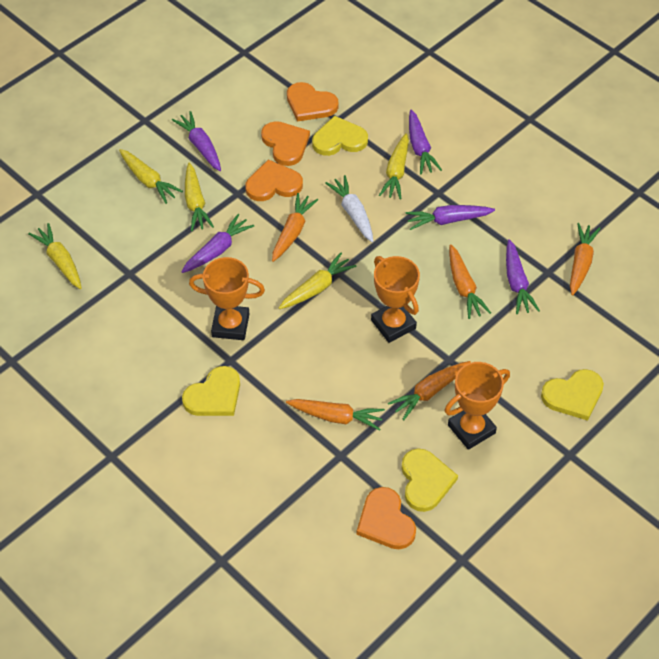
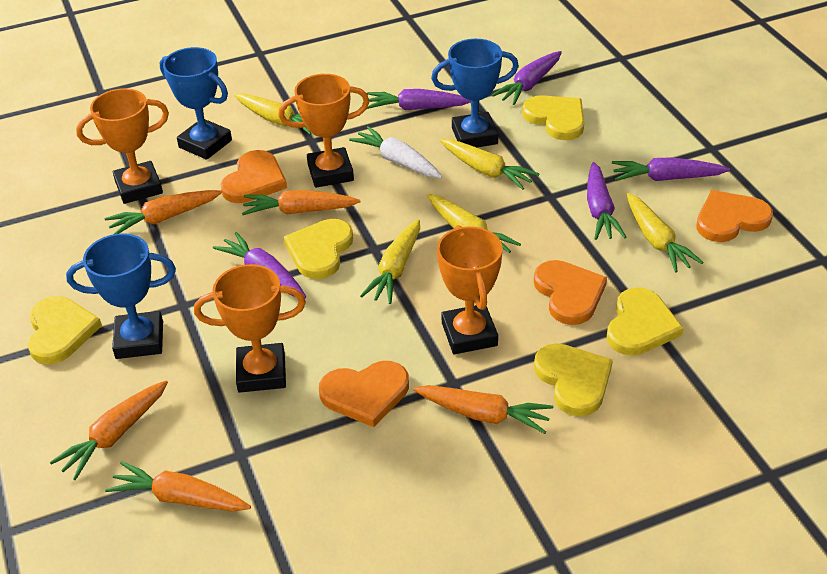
blue trophy: none = 0 -> [66,233,176,359] [160,47,232,160] [431,39,519,147] = 3
orange trophy: [189,257,265,340] [371,256,420,343] [445,362,510,450] = 3 -> [76,88,169,204] [194,264,306,393] [278,74,370,188] [437,225,503,354] = 4
yellow heart: [182,366,240,416] [312,116,368,156] [401,448,458,512] [541,369,604,421] = 4 -> [27,296,102,364] [284,219,353,279] [522,95,584,140] [534,343,613,416] [607,287,684,356] = 5

